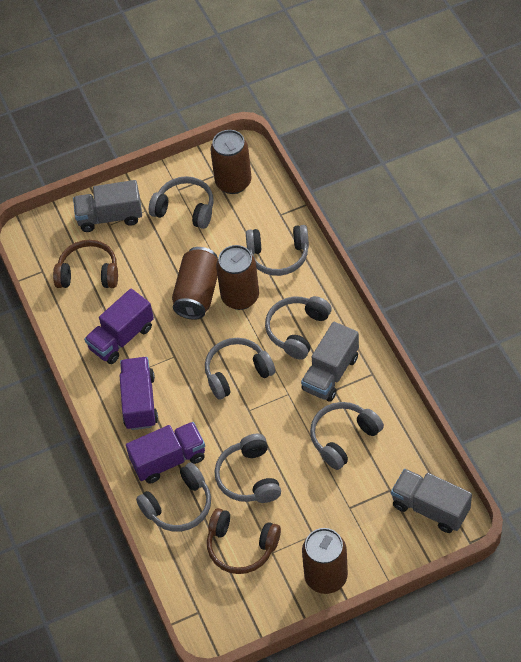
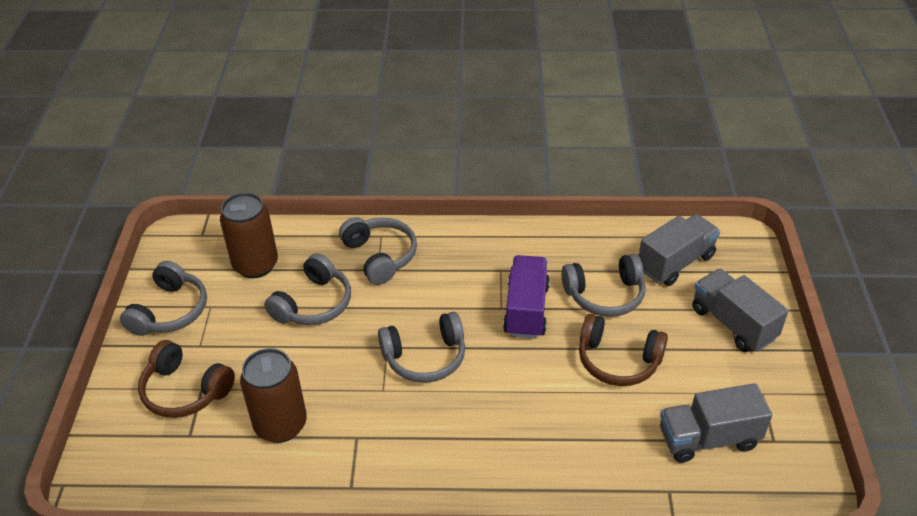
brown can: [172,247,218,320] [210,130,251,194] [216,245,259,310] [302,528,348,594] = 4 -> [220,192,278,278] [240,348,307,443] = 2
grey headphones: [136,462,211,532] [149,176,214,229] [205,338,275,400] [214,434,281,503] [246,225,309,276] [265,296,332,360] [310,402,384,470] = 7 -> [120,261,207,336] [264,253,351,325] [339,217,417,285] [378,312,465,383] [561,254,646,317] = 5
purple truck: [84,289,154,364] [120,357,158,430] [126,422,205,484] = 3 -> [503,255,550,339] = 1

